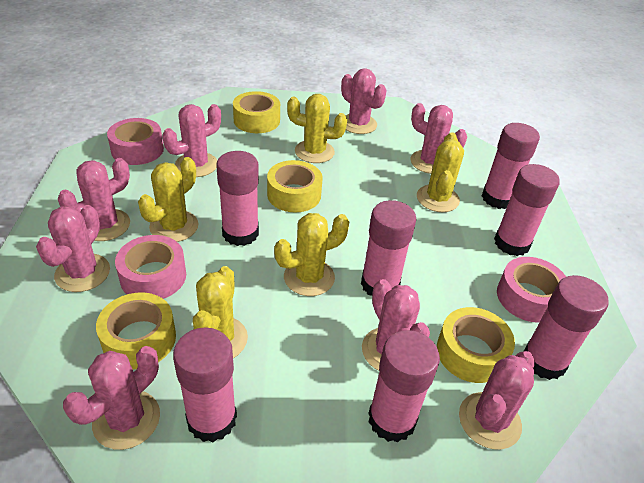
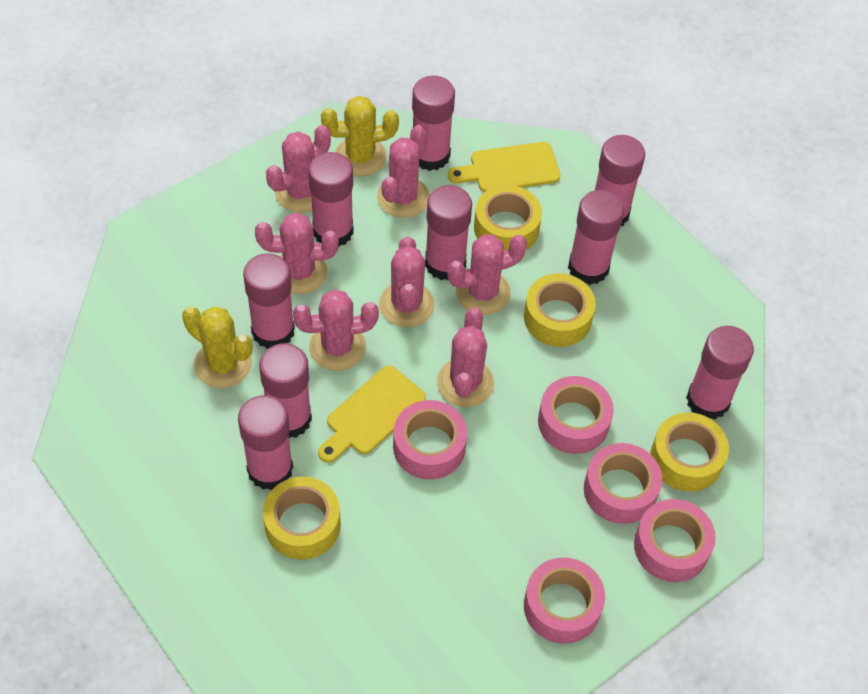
pink cactus: [36,205,110,292] [58,158,130,241] [63,346,160,450] [162,104,221,177] [341,68,387,134] [362,279,430,371] [410,103,467,174] [459,351,535,450] = 8 -> [255,212,339,294] [266,125,331,213] [293,289,379,371] [377,125,430,218] [379,237,435,327] [437,307,494,407] [447,235,527,315] = 7
pink glue stick: [173,327,237,442] [216,151,259,246] [361,200,416,296] [368,330,440,443] [482,123,540,209] [494,164,560,256] [523,275,609,380] = 7 -> [238,395,293,490] [243,253,295,349] [259,343,312,438] [308,152,354,247] [412,76,455,171] [425,185,472,280] [568,190,624,285] [595,135,645,226] [686,326,754,420] = 9
pink tape: [107,118,164,165] [115,235,186,299] [497,257,566,323] = 3 -> [393,400,467,479] [524,557,605,644] [538,376,614,454] [584,443,662,524] [634,499,716,582] = 5
yellow cactus: [138,157,198,242] [193,266,248,358] [274,213,349,296] [287,94,347,163] [417,132,464,212] = 5 -> [182,306,253,388] [321,96,399,176] = 2
yellow cutting board: none = 0 -> [318,365,426,463] [448,142,561,192] = 2

